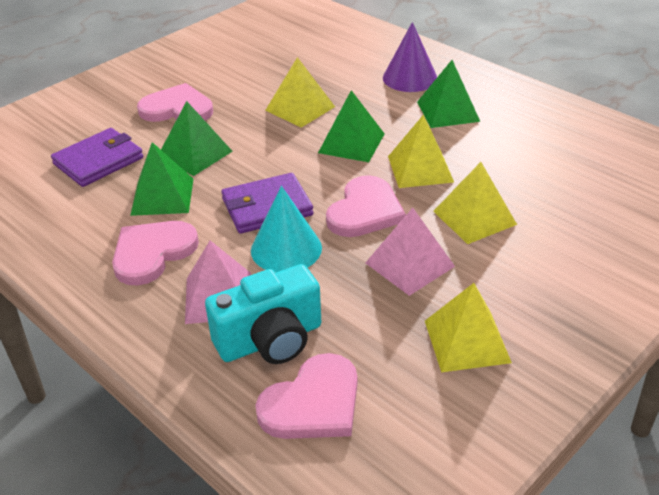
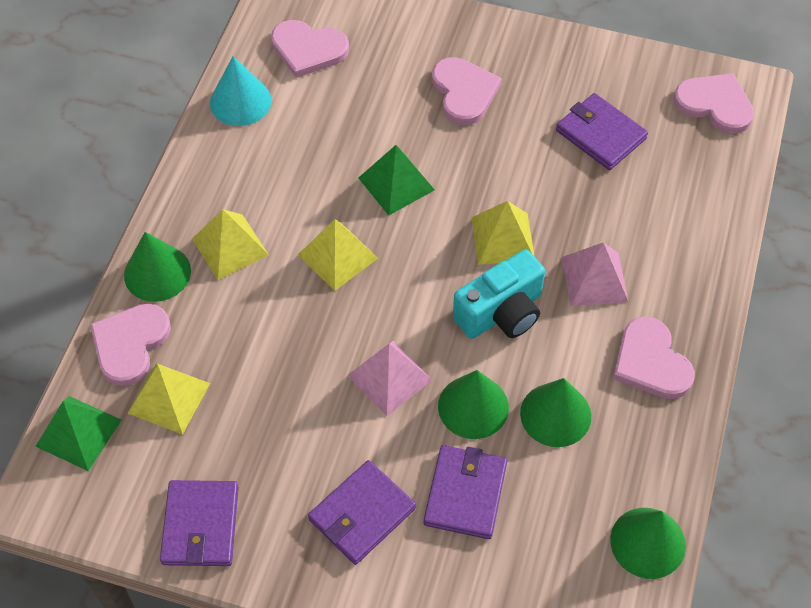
green cone: none = 0 -> [124,232,191,302] [438,370,509,439] [520,378,591,447] [610,508,686,579] = 4
green pyramid: [130,142,193,216] [161,101,233,176] [318,90,385,162] [417,60,480,128] = 4 -> [35,396,121,471] [359,145,435,215] = 2
pink heart: [112,221,199,286] [137,83,213,122] [255,353,357,439] [326,175,406,237] = 4 -> [90,304,171,386] [271,20,349,78] [432,57,502,125] [613,317,695,399] [673,73,754,134] = 5
purple cone: [383,22,437,92] = 1 -> none = 0
purple wallet: [51,128,143,187] [221,173,314,234] = 2 -> [160,480,239,566] [308,460,416,565] [424,445,507,539] [556,93,648,170] = 4

